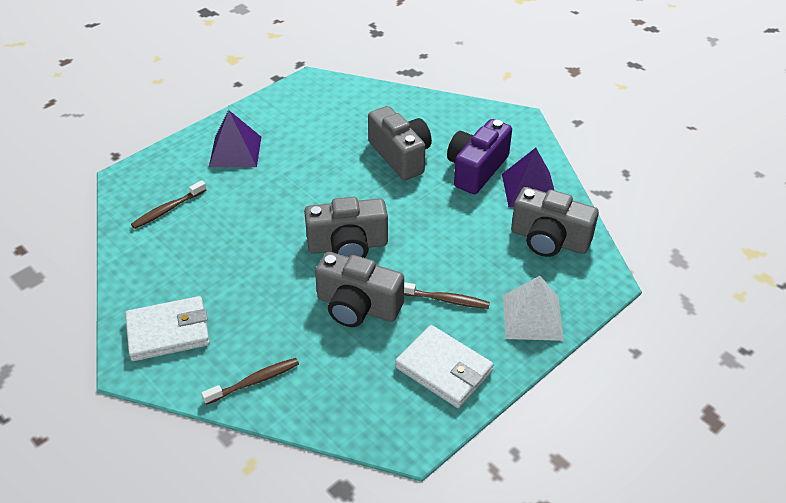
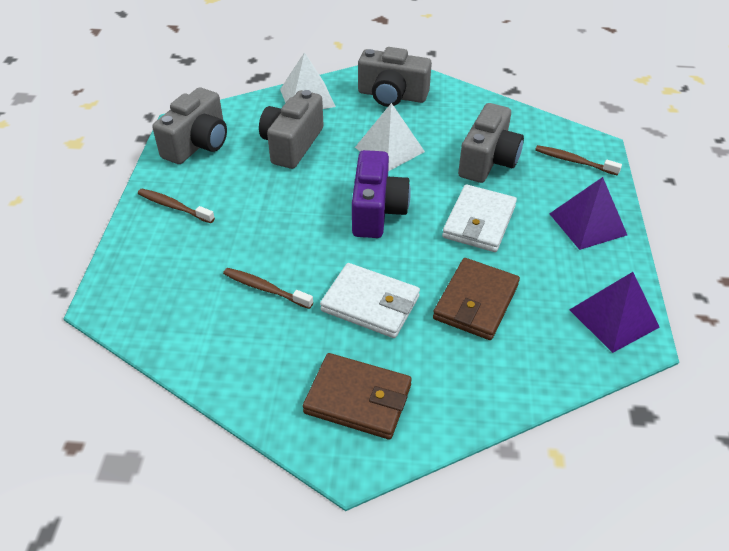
brown wallet: none = 0 -> [303,353,412,440] [433,258,520,340] = 2
white pyramid: [503,276,564,341] = 1 -> [280,52,336,109] [355,103,425,171] = 2

